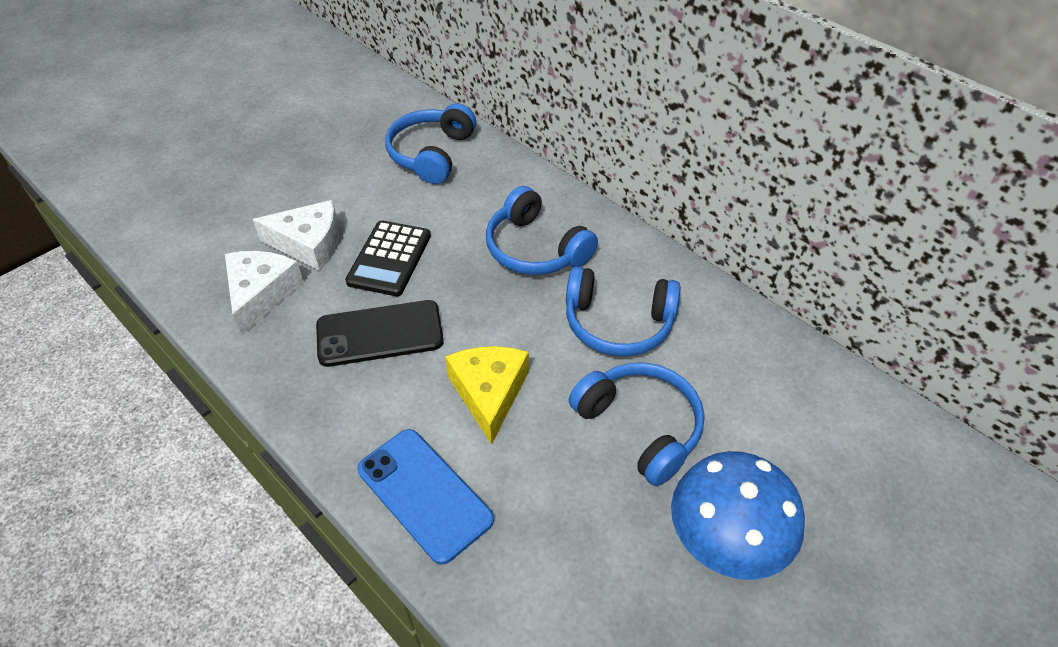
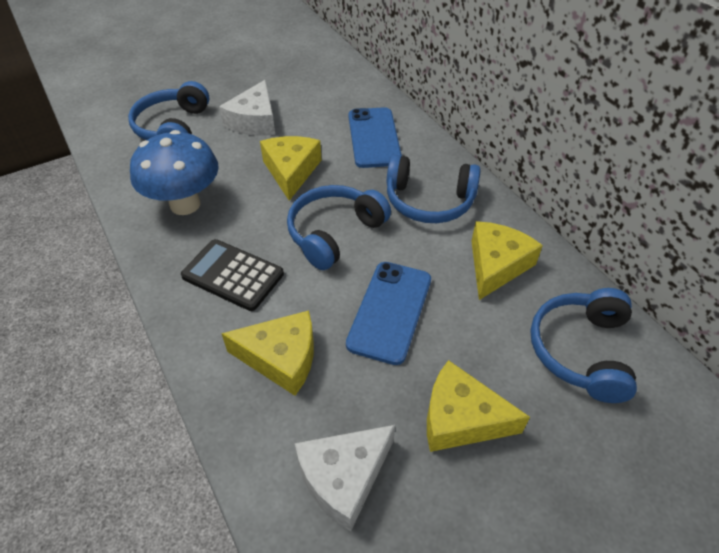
black phone: [316,300,444,367] = 1 -> none = 0
blue phone: [358,429,494,565] = 1 -> [346,262,431,365] [348,107,402,168] = 2
yellow cheese: [445,346,529,445] = 1 -> [221,310,314,396] [260,136,322,201] [427,360,530,452] [471,221,543,300] = 4

